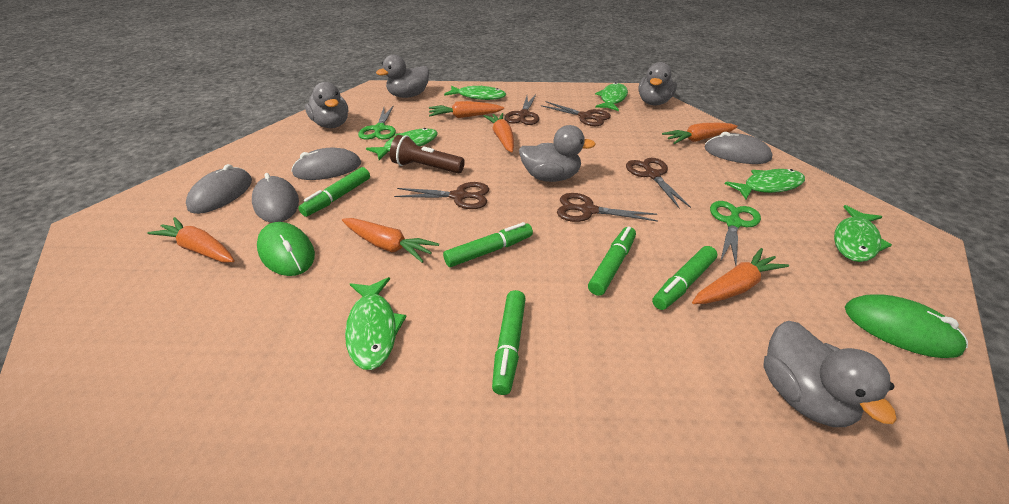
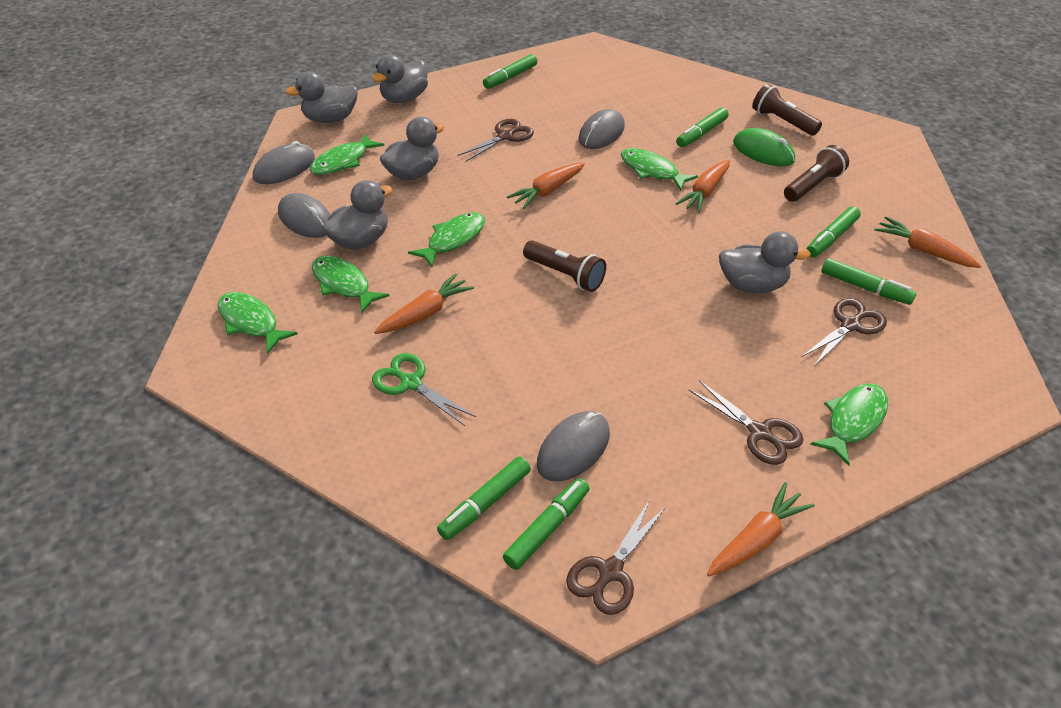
brown flashlight: [390,135,465,173] = 1 -> [523,240,606,292] [752,84,822,136] [784,145,849,202] = 3
brown scissors: [394,182,489,209] [504,95,539,125] [541,101,611,126] [557,193,658,222] [626,158,691,208] = 5 -> [457,119,534,162] [566,500,666,615] [689,380,803,465] [802,298,887,366] = 4
green marker: [298,167,370,217] [443,222,533,267] [492,290,526,395] [588,226,636,296] [652,246,718,310] = 5 -> [437,456,531,540] [483,54,537,89] [503,478,590,570] [676,107,729,147] [806,206,861,257] [822,258,916,305] = 6
green mouse: [257,222,315,276] [845,294,968,358] = 2 -> [733,128,795,166] = 1
green scissors: [358,105,396,140] [710,201,761,266] = 2 -> [372,353,476,426] = 1
orange carrot: [148,217,235,262] [342,218,439,263] [429,101,504,118] [484,113,514,153] [662,123,738,144] [692,248,789,304] = 6 -> [374,273,474,334] [507,163,585,209] [675,160,730,213] [707,482,815,576] [874,216,981,268] = 5

